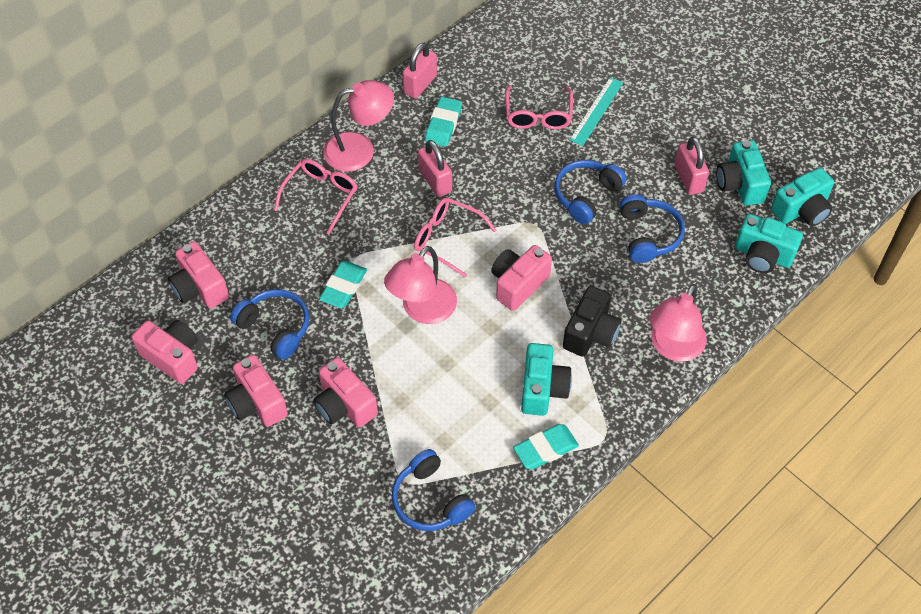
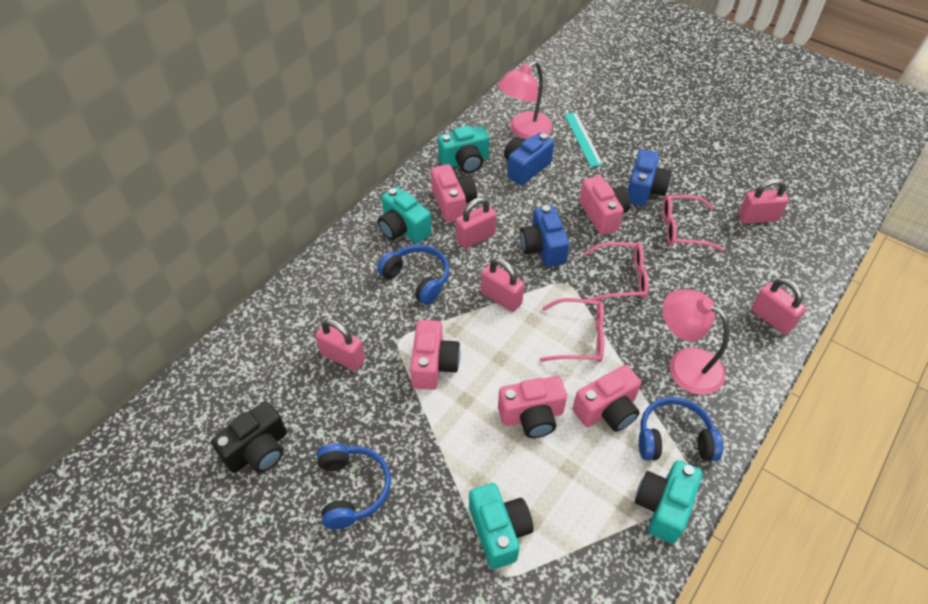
blue camera: none = 0 -> [504,133,554,185] [520,205,569,267] [628,149,672,206] = 3
blue headphones: [230,289,309,360] [392,449,476,531] [554,160,627,224] [619,194,685,263] = 4 -> [317,443,391,529] [377,244,449,305] [639,397,723,461] = 3
pink lamp: [323,80,394,172] [384,246,457,324] [649,284,707,362] = 3 -> [498,61,552,139] [663,290,729,395] = 2
pink padlock: [402,43,437,99] [418,140,452,197] [675,137,709,195] = 3 -> [315,319,365,371] [456,197,497,249] [481,258,524,312] [738,178,789,224] [751,278,806,335] = 5
turquoise eraser: [319,261,367,308] [425,97,462,147] [513,424,579,469] = 3 -> none = 0

